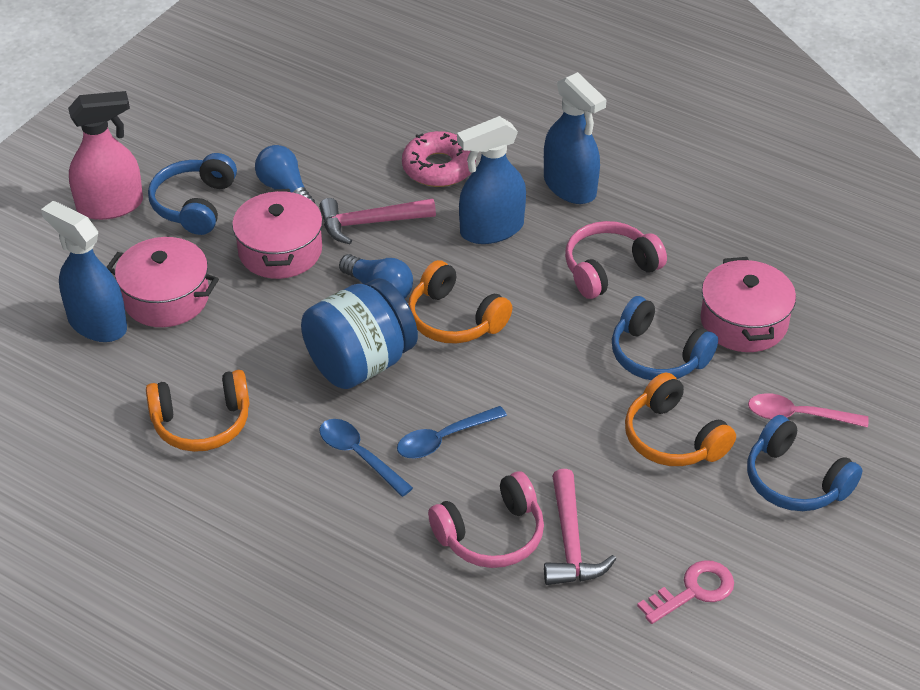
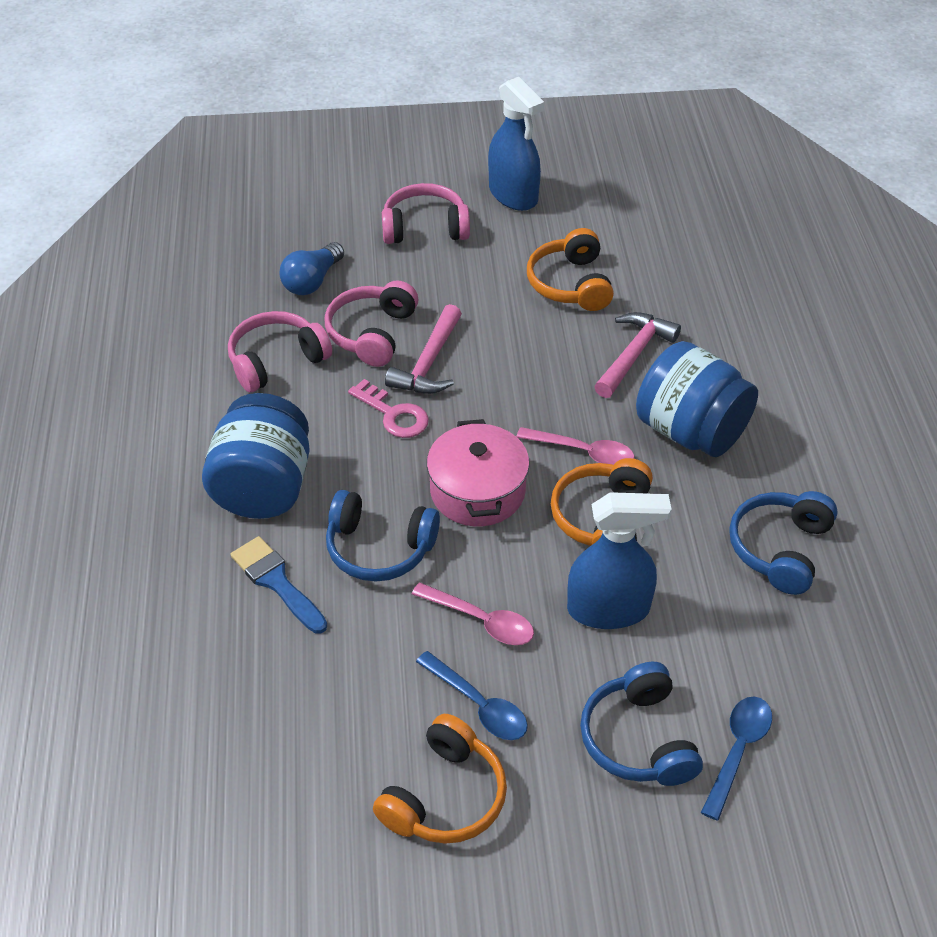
blue brush: none = 0 -> [231,536,327,634] = 1
blue jar: [301,278,418,389] = 1 -> [202,393,310,519] [636,341,758,457] = 2
blue light bulb: [255,145,315,203] [339,254,413,299] = 2 -> [280,242,344,295] = 1
blue spray bottle: [41,201,127,342] [457,116,526,244] [544,72,607,204] = 3 -> [488,77,544,211] [567,492,672,629] = 2
pink donut: [402,131,476,187] = 1 -> none = 0
pink headphones: [428,471,544,568] [565,221,667,299] = 2 -> [228,311,332,392] [324,280,418,367] [382,183,470,244] = 3
pink pot: [106,237,219,327] [232,189,323,279] [701,257,796,352] = 3 -> [427,419,530,526] = 1
pink spoon: [748,393,869,428] = 1 -> [412,582,534,645] [516,427,634,465] = 2
pink spray bottle: [68,91,143,220] = 1 -> none = 0

